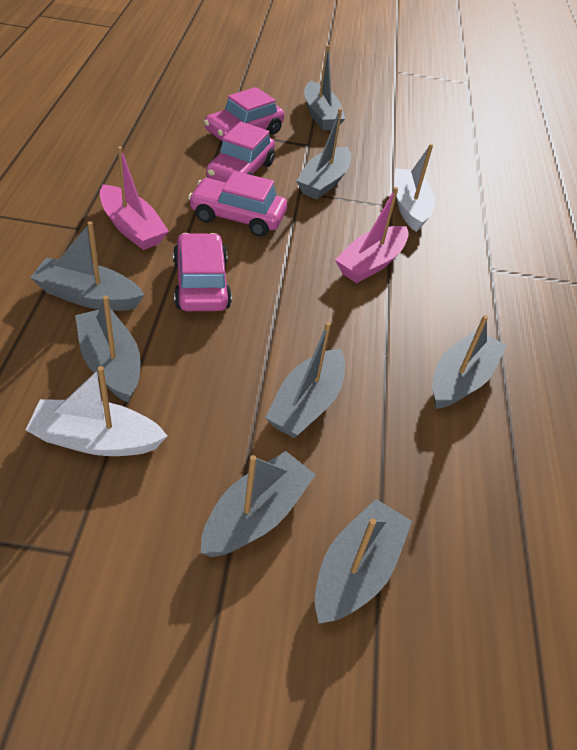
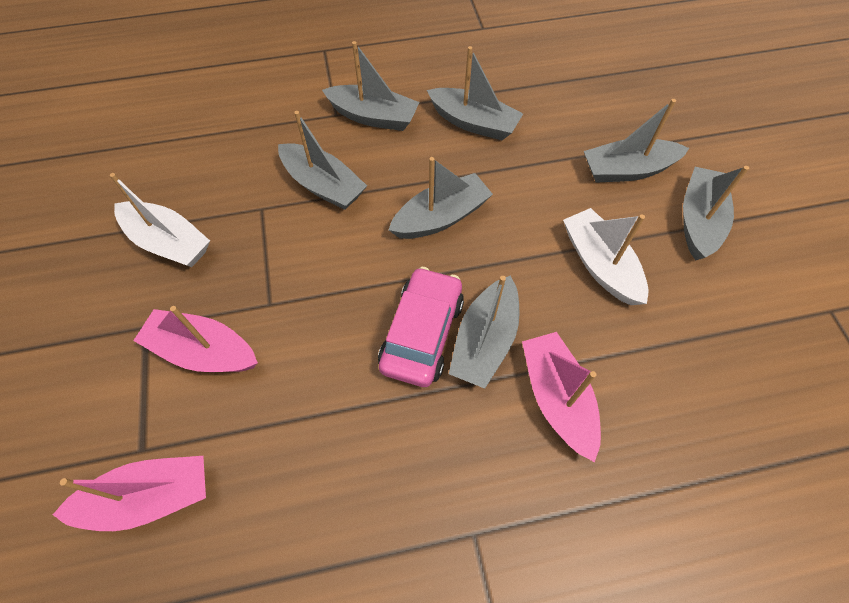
grey boat: [30,221,144,311] [75,296,141,402] [201,451,316,557] [265,322,345,438] [296,108,351,200] [304,45,345,130] [315,499,412,624] [432,315,506,409] = 8 -> [278,111,367,210] [322,41,420,131] [389,157,493,239] [427,46,523,140] [449,276,520,389] [584,99,689,183] [683,166,749,261] = 7
pink boat: [100,146,169,250] [335,187,409,283] = 2 -> [53,456,206,531] [133,306,258,372] [522,332,601,462] = 3
pink car: [173,233,232,311] [188,171,287,237] [204,87,284,142] [206,122,275,182] = 4 -> [378,267,464,387] = 1

